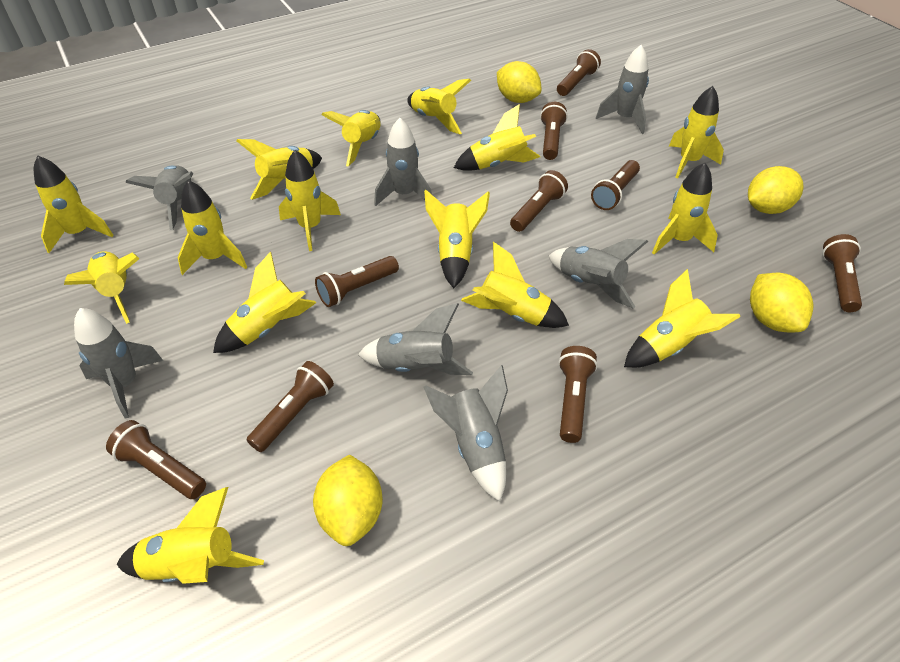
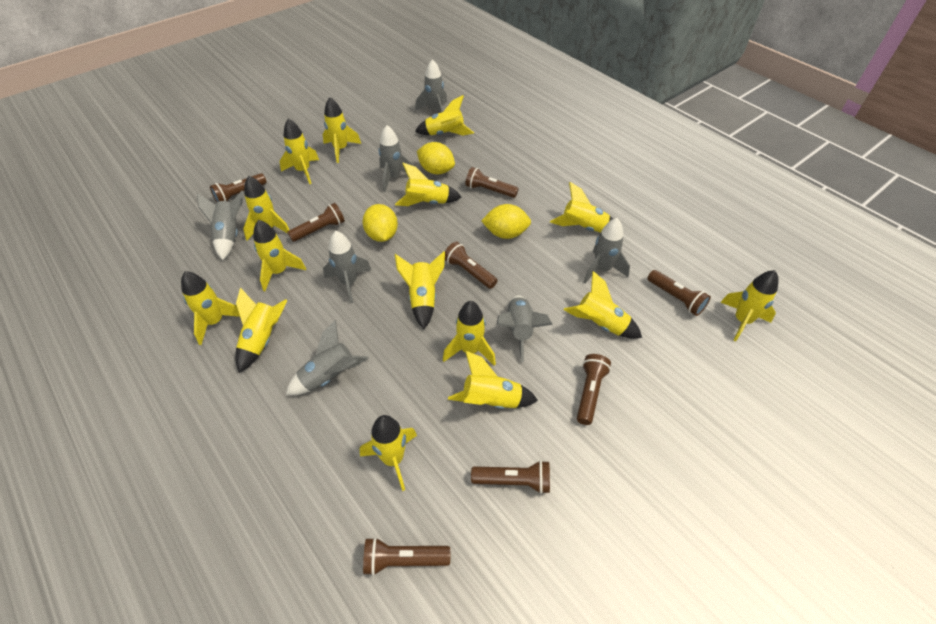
brown flashlight: [106,420,206,499] [247,361,334,452] [315,256,399,307] [510,170,568,232] [540,102,568,160] [557,49,601,96] [558,346,598,443] [591,160,640,210] [822,234,862,312] = 9 -> [210,173,267,202] [287,203,345,242] [363,537,450,576] [445,242,498,289] [465,167,519,198] [471,460,550,494] [577,354,611,425] [648,270,711,316] = 8
yellow lemon: [313,455,383,546] [497,61,542,103] [748,166,804,214] [750,272,814,332] = 4 -> [362,204,398,242] [417,142,455,174] [481,204,531,239] = 3

